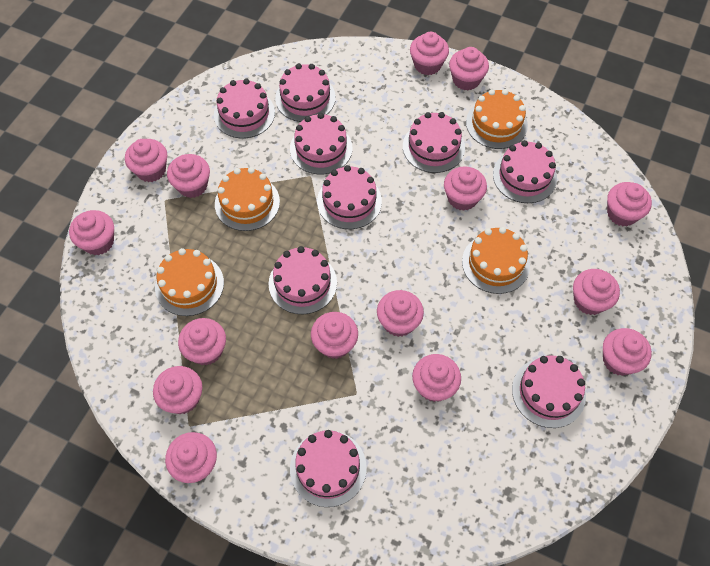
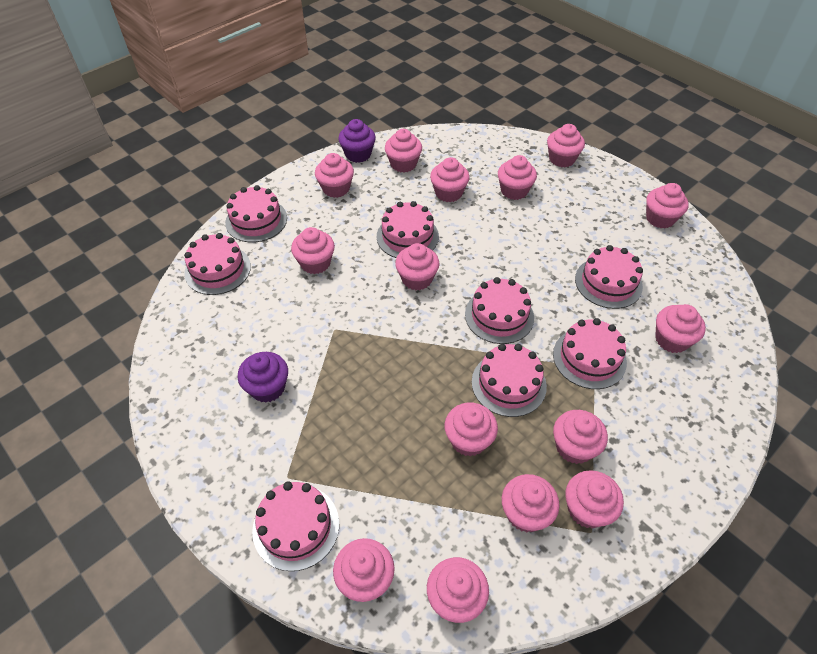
orange cake: [155,248,224,316] [215,167,280,231] [462,227,530,294] [466,89,528,149] = 4 -> none = 0
pink cake: [214,79,275,138] [269,246,337,314] [275,63,336,122] [290,113,352,174] [290,430,367,507] [317,165,382,229] [403,112,465,173] [493,140,557,203] [512,355,586,428] = 9 -> [184,233,251,295] [225,185,287,242] [252,481,339,571] [377,201,439,258] [465,277,534,344] [472,344,547,417] [553,318,627,389] [575,245,643,309] = 8
purple cupcake: none = 0 -> [237,352,288,403] [338,119,376,163] = 2

